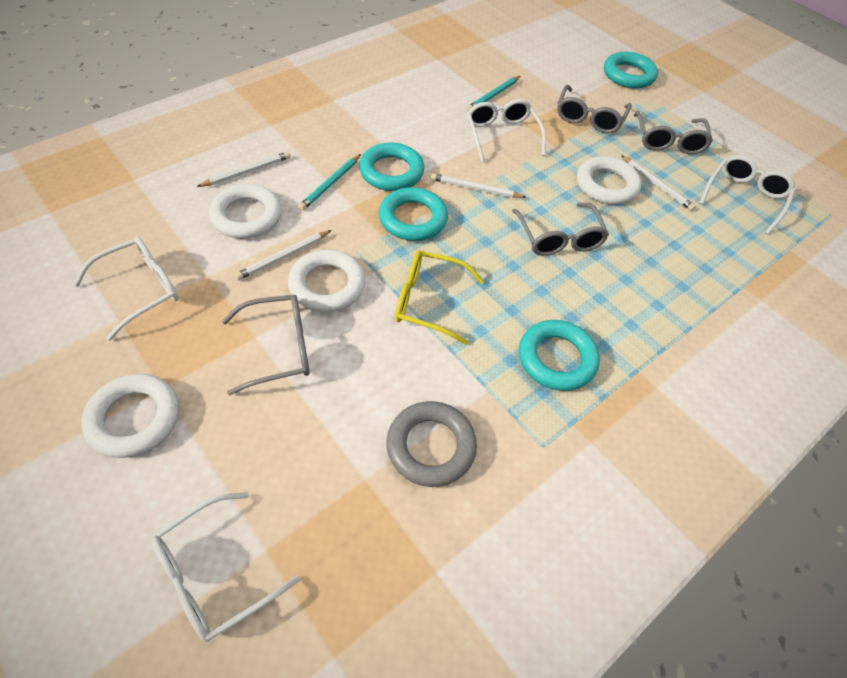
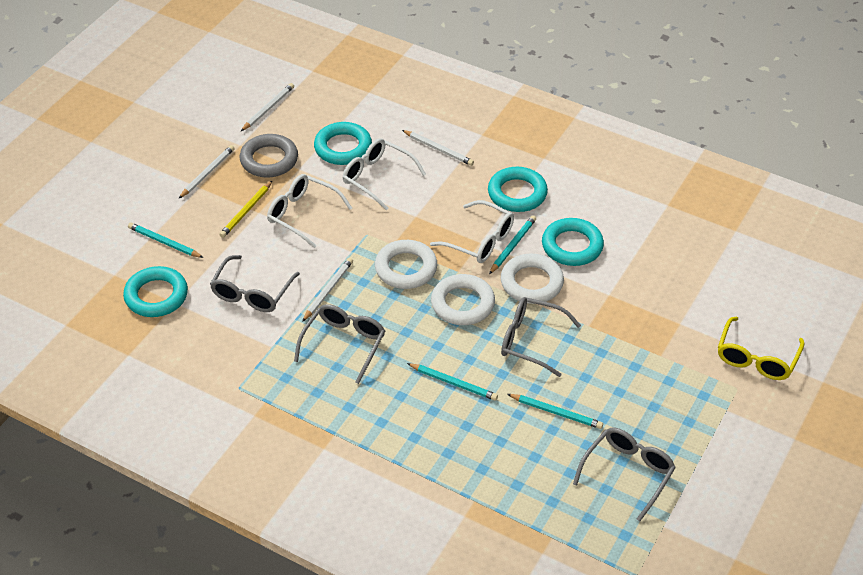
turquoise pencil: [298,154,361,211] [467,76,520,111] = 2 -> [128,222,204,258] [407,363,498,401] [489,215,536,274] [507,394,603,429] = 4
white glasses: [73,237,178,341] [151,492,300,642] [467,99,546,162] [700,155,796,234] = 4 -> [267,174,352,248] [343,138,426,210] [430,200,514,263] = 3
white ring: [81,374,179,458] [209,184,282,239] [288,250,365,312] [577,156,642,205] = 4 -> [375,240,437,289] [431,274,495,325] [501,254,564,304] = 3
yellow pencil: none = 0 -> [219,181,272,238] = 1

